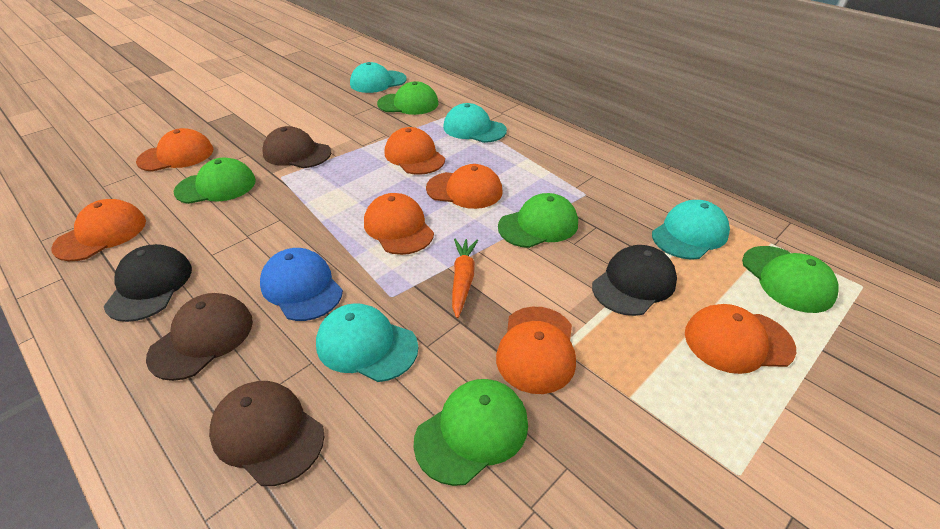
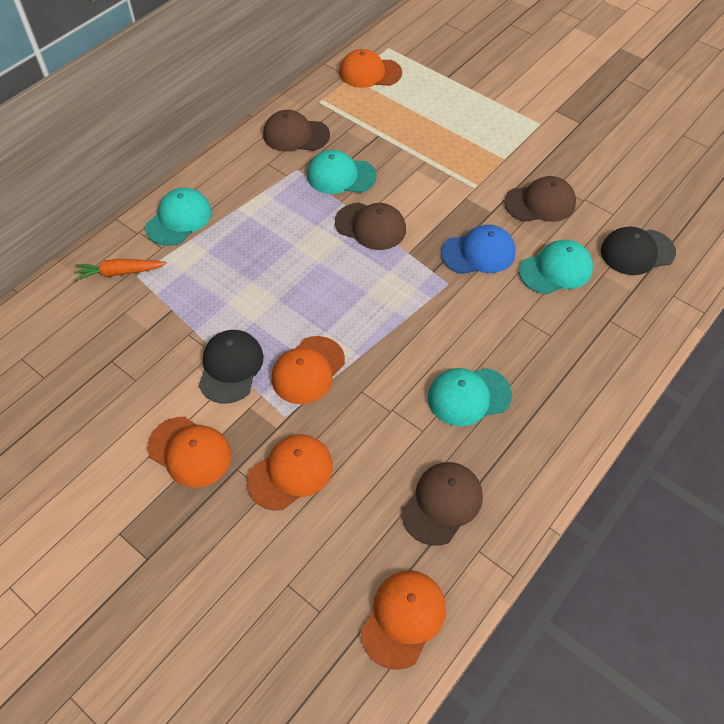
brown cap: [146,293,253,381] [209,381,324,486] [263,126,331,168] = 3 -> [263,110,330,152] [335,203,406,250] [402,462,483,546] [504,176,576,222] = 4
green cap: [174,158,256,204] [377,81,439,115] [413,379,528,486] [498,193,578,248] [742,246,838,313] = 5 -> none = 0
orange cap: [51,199,146,261] [136,128,213,172] [364,193,434,255] [385,127,445,175] [426,164,503,209] [496,307,576,394] [685,304,796,374] = 7 -> [147,417,231,488] [247,434,333,511] [271,336,345,404] [339,49,402,88] [361,571,446,670] = 5

